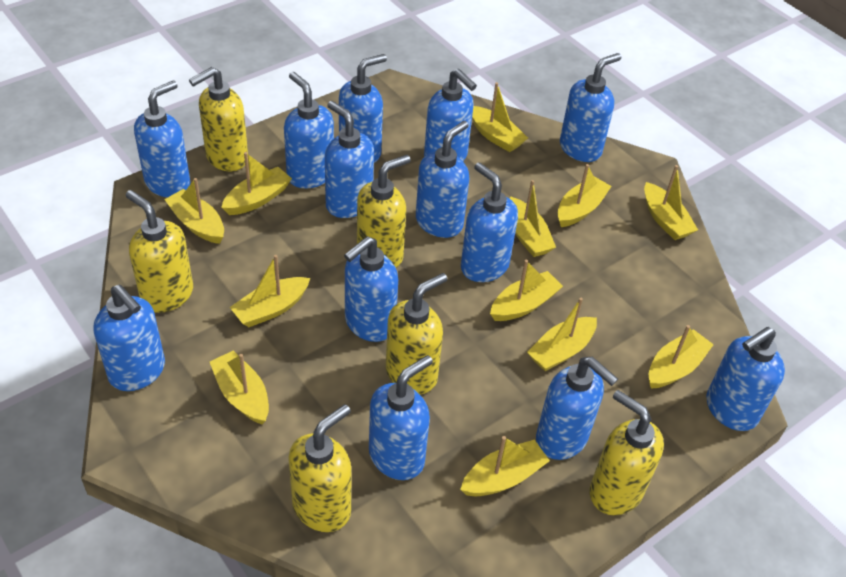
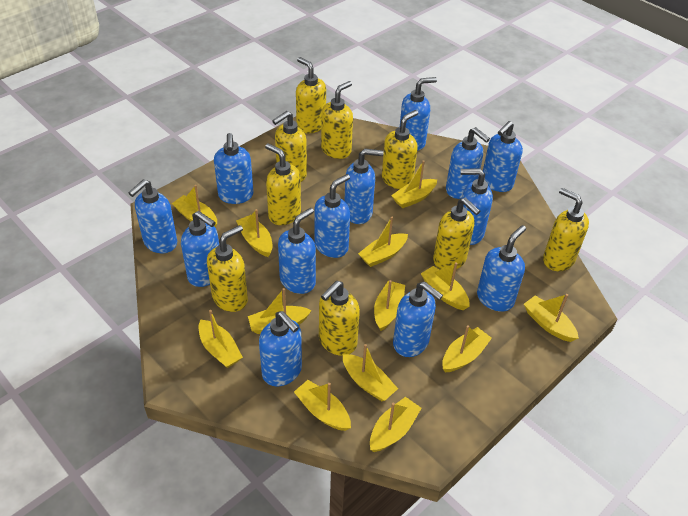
yellow boat: [164,178,224,244] [210,351,269,424] [221,152,292,215] [230,255,310,327] [460,436,550,496] [472,82,528,152] [490,260,563,321] [510,180,556,257] [527,298,597,371] [558,164,612,227] [644,165,698,240] [649,325,714,389] = 12 -> [172,185,217,227] [198,310,243,368] [236,209,273,257] [248,288,312,334] [294,380,351,431] [343,344,398,401] [358,217,408,267] [370,397,422,452] [374,280,405,331] [391,160,437,208] [421,262,470,310] [442,325,492,373] [524,294,579,342] = 13
yellow soap dispenser: [126,190,193,313] [189,67,248,171] [288,404,351,532] [357,155,411,268] [386,273,447,394] [590,390,664,515] = 6 -> [207,225,248,312] [265,143,301,225] [272,111,307,182] [296,57,326,133] [319,281,360,356] [321,81,353,159] [382,110,418,189] [433,198,480,269] [543,188,589,271] = 9

